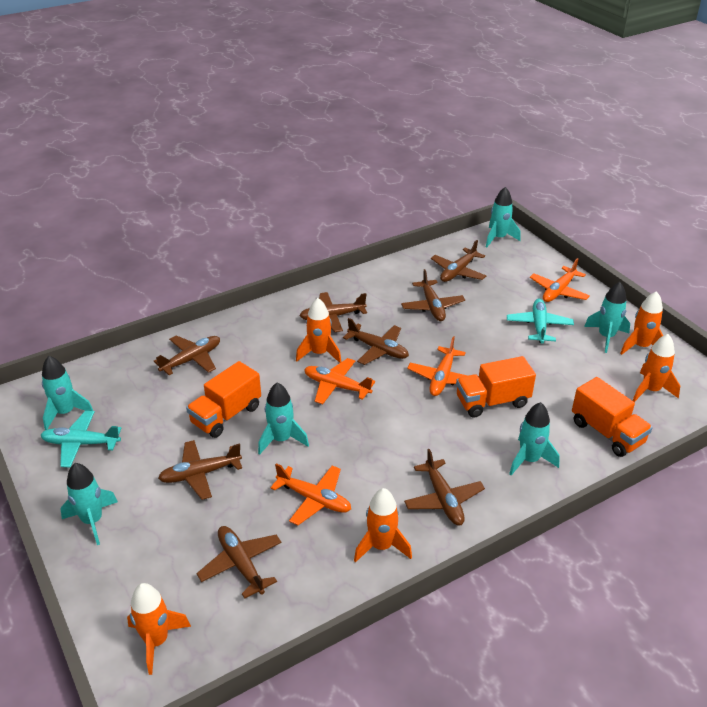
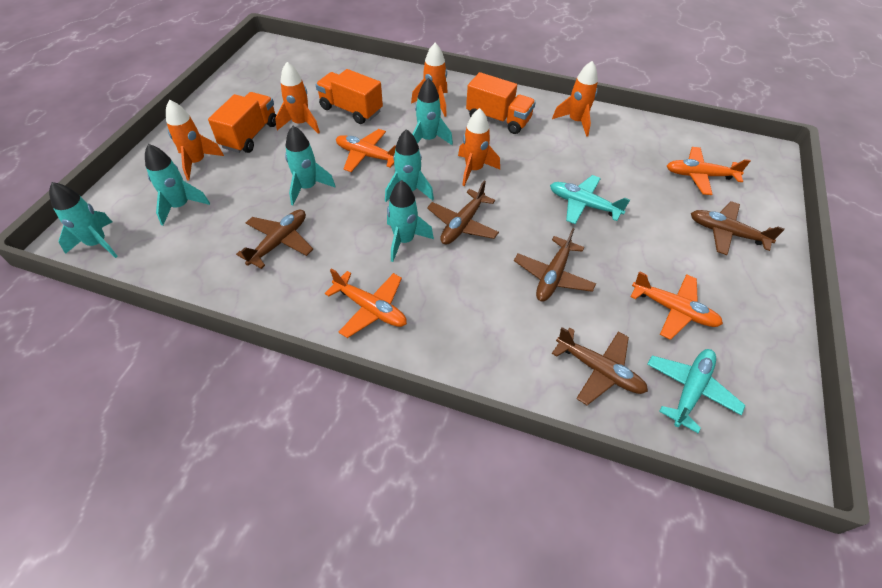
brown plane: [154,335,220,375] [158,440,242,500] [196,526,282,599] [300,292,367,332] [343,318,409,365] [401,269,465,321] [404,449,485,526] [431,240,486,282] = 8 -> [236,210,313,269] [427,181,499,245] [514,228,596,301] [552,327,648,405] [691,201,785,255] = 5

